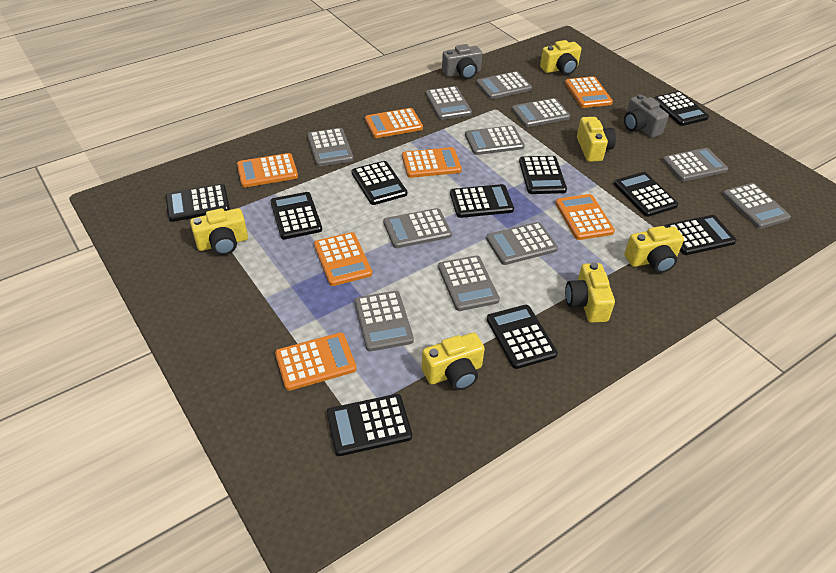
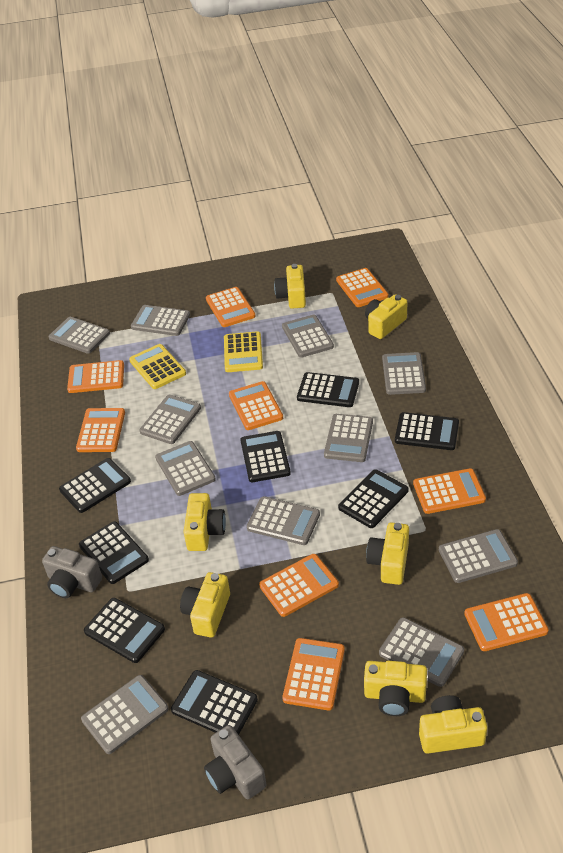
black calculator: [166,184,230,222] [270,192,322,239] [327,394,412,456] [352,161,407,205] [450,184,514,218] [487,305,558,369] [519,156,567,194] [614,172,678,217] [653,91,709,126] [664,215,737,255] = 10 -> [59,458,131,513] [79,521,149,584] [84,598,165,663] [171,670,258,735] [240,431,291,482] [297,372,359,407] [338,469,408,528] [395,412,459,450] = 8
orange calculator: [237,153,298,187] [275,333,357,391] [314,232,372,286] [365,108,423,138] [402,147,462,178] [555,194,615,240] [565,76,613,108] = 7 -> [67,360,124,393] [76,408,125,452] [206,287,256,327] [229,381,283,430] [259,554,339,617] [282,638,345,710] [336,268,388,307] [413,468,486,514] [464,593,549,651] = 9
yellow calculator: none = 0 -> [129,344,186,389] [224,331,263,372] = 2
yellow camera: [190,208,248,255] [422,333,485,390] [540,40,581,75] [565,262,615,323] [577,117,616,162] [625,226,684,273] = 6 -> [180,572,230,638] [183,493,226,551] [274,264,306,309] [364,661,427,716] [365,294,407,339] [366,522,409,585] [419,695,487,754] = 7

